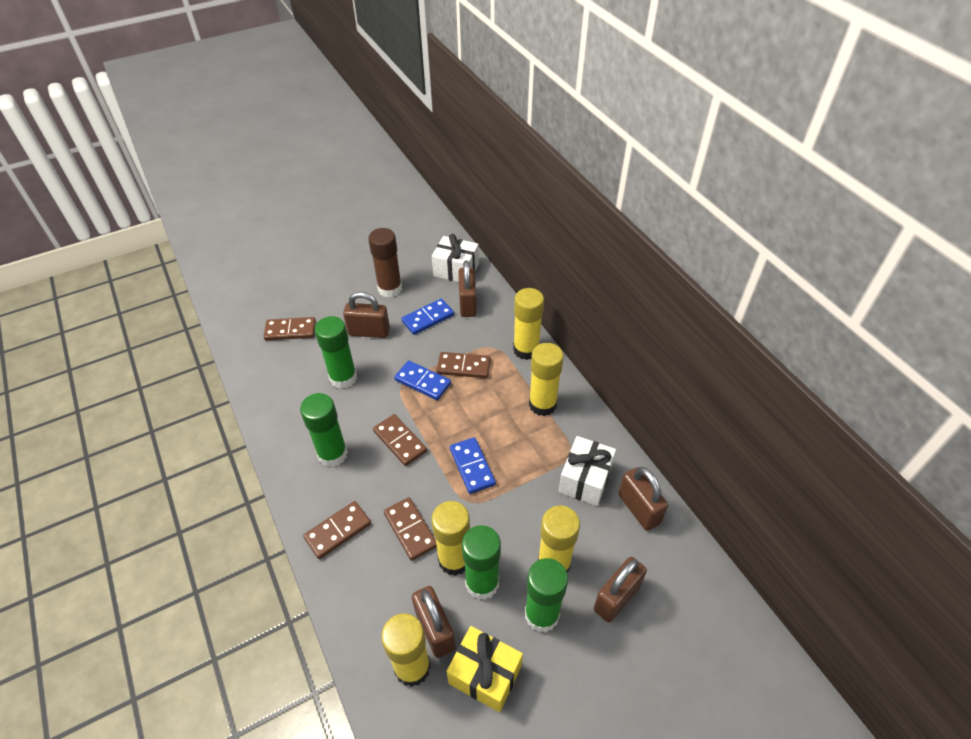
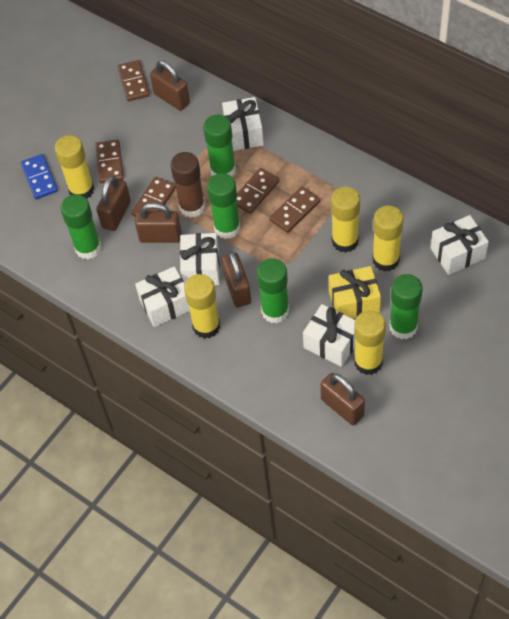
blue domino: [394,360,451,400] [401,299,454,335] [450,437,496,494] = 3 -> [21,154,58,199] = 1
green glue stick: [300,393,348,467] [315,316,357,389] [462,525,501,600] [525,558,568,632] = 4 -> [60,194,102,260] [203,115,236,177] [207,173,240,239] [257,258,289,323] [389,274,423,340] = 5
white gift: [432,234,479,282] [559,436,616,506] = 2 -> [135,266,190,327] [180,233,220,285] [222,97,264,151] [303,304,355,367] [431,215,489,275] = 5

